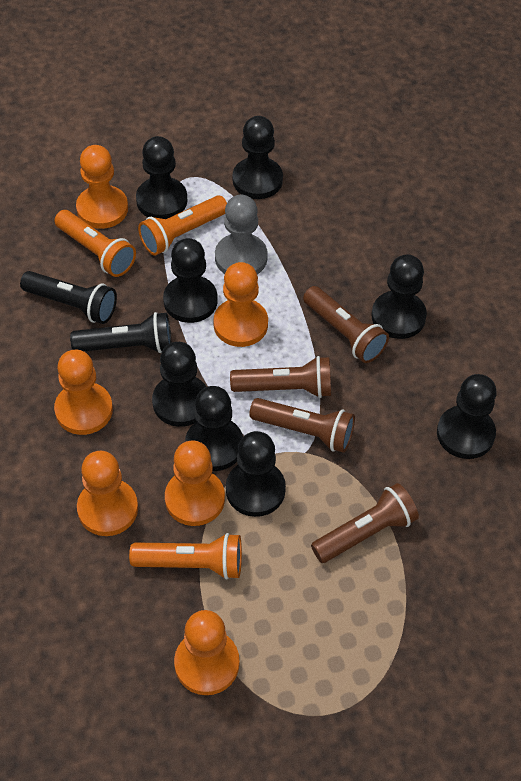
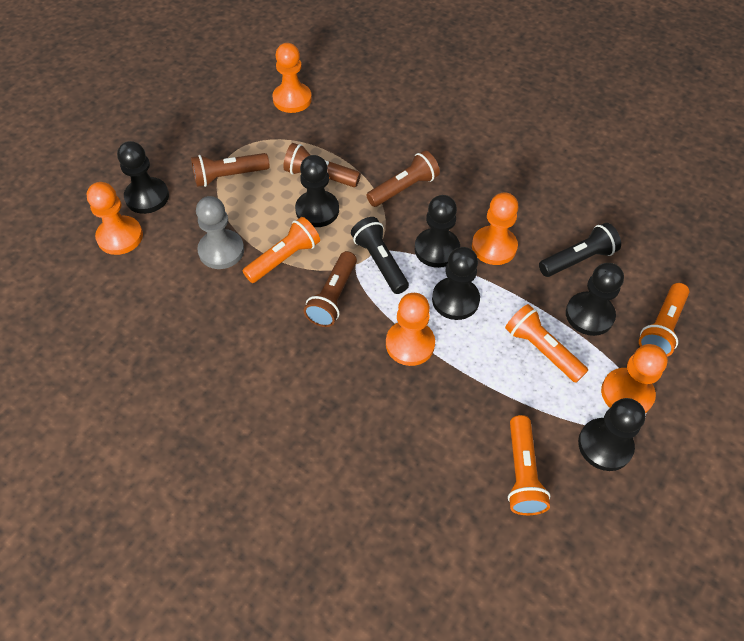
black pawn: [136,136,187,219] [152,342,206,427] [163,238,217,323] [185,386,243,471] [226,431,286,517] [232,116,283,199] [372,254,427,339] [437,374,497,459] = 8 -> [117,141,169,214] [295,155,339,227] [415,195,460,268] [432,247,480,320] [566,263,624,336] [578,398,646,471] = 6
orange flashlight: [54,210,136,277] [129,533,242,580] [138,195,227,256] = 3 -> [243,217,320,283] [505,304,588,383] [508,415,550,515] [639,283,690,357] = 4
orange pawn: [54,350,113,435] [76,145,128,229] [77,451,138,536] [165,441,225,526] [174,610,239,695] [213,262,268,347] = 6 -> [87,182,143,255] [273,43,312,113] [386,293,435,366] [472,192,519,265] [601,344,668,413] = 5

